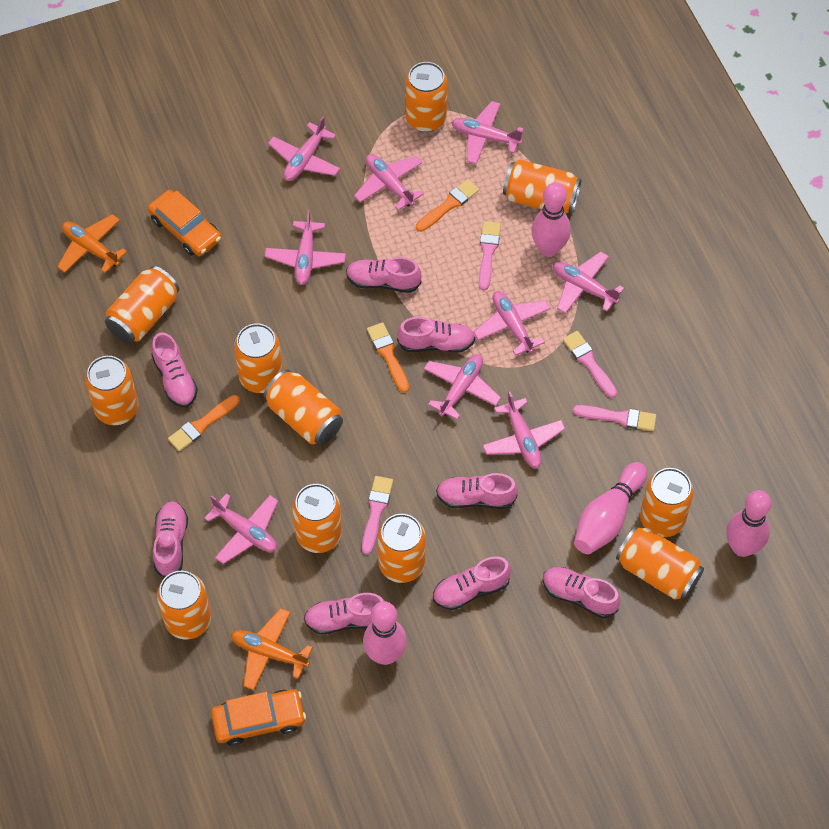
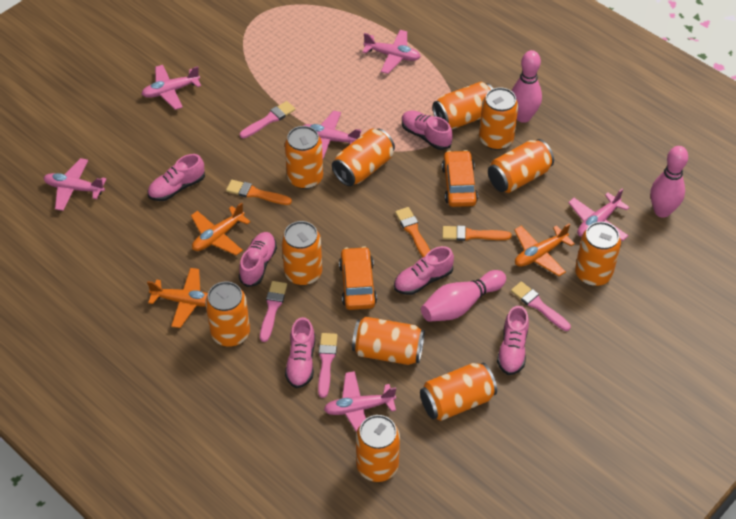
orange plane: [57,214,127,273] [231,608,313,690] = 2 -> [147,268,208,328] [191,203,250,255] [514,224,575,276] = 3
pink bowling pin: [363,601,407,665] [531,182,571,257] [574,462,647,554] [726,490,771,557] = 4 -> [421,270,506,322] [512,50,542,123] [650,146,688,218] = 3
pink plane: [204,493,278,564] [265,210,346,285] [268,116,340,181] [354,154,424,211] [424,354,501,420] [451,101,523,164] [473,291,551,356] [482,392,565,468] [553,251,624,314] = 9 -> [44,158,106,211] [142,65,201,110] [303,111,362,158] [324,371,396,432] [362,30,421,74] [568,189,630,241] = 6
pink shoe: [151,332,198,407] [153,501,188,577] [304,593,385,635] [346,257,421,293] [397,317,475,353] [433,556,511,610] [436,473,518,509] [542,567,620,618] = 8 -> [147,154,205,201] [239,232,277,287] [285,317,315,388] [394,246,454,295] [402,110,453,150] [497,306,529,375] = 6

